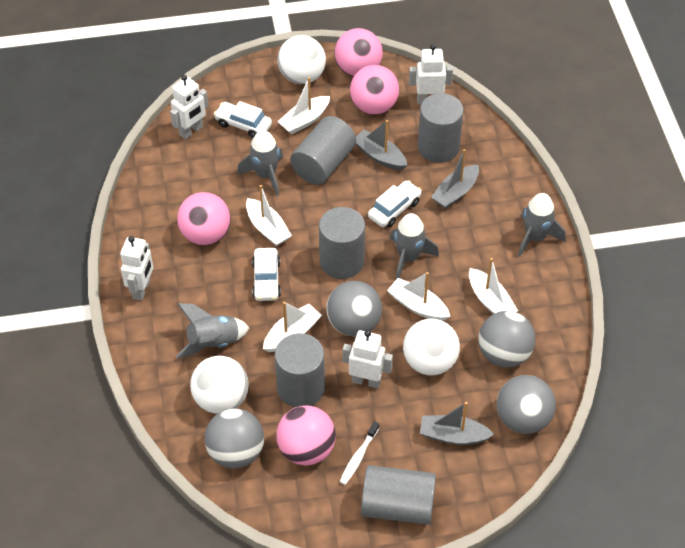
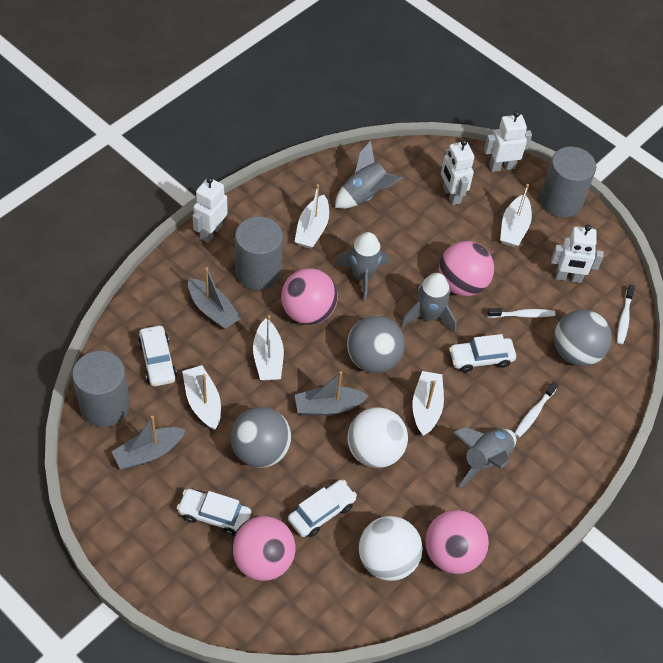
grey ball: [204,408,264,468] [326,281,382,336] [479,311,535,368] [497,375,556,434] = 4 -> [230,407,291,468] [347,315,405,373] [554,310,612,366] = 3
grey cylinder: [275,333,325,407] [290,116,356,185] [319,207,365,279] [361,465,436,525] [418,93,464,163] = 5 -> [72,351,130,427] [235,216,283,290] [540,147,596,218] = 3
white ball: [190,356,249,414] [277,35,326,84] [403,319,460,376] = 3 -> [347,407,408,468] [359,516,423,581] = 2
white car: [214,101,272,138] [252,248,281,301] [368,180,422,228] = 3 -> [138,326,177,386] [177,489,251,536] [288,480,357,537] [449,334,516,372] = 4
white toothbrush: [340,421,379,485] = 1 -> [487,308,556,318] [515,381,558,438] [617,285,635,344] = 3

